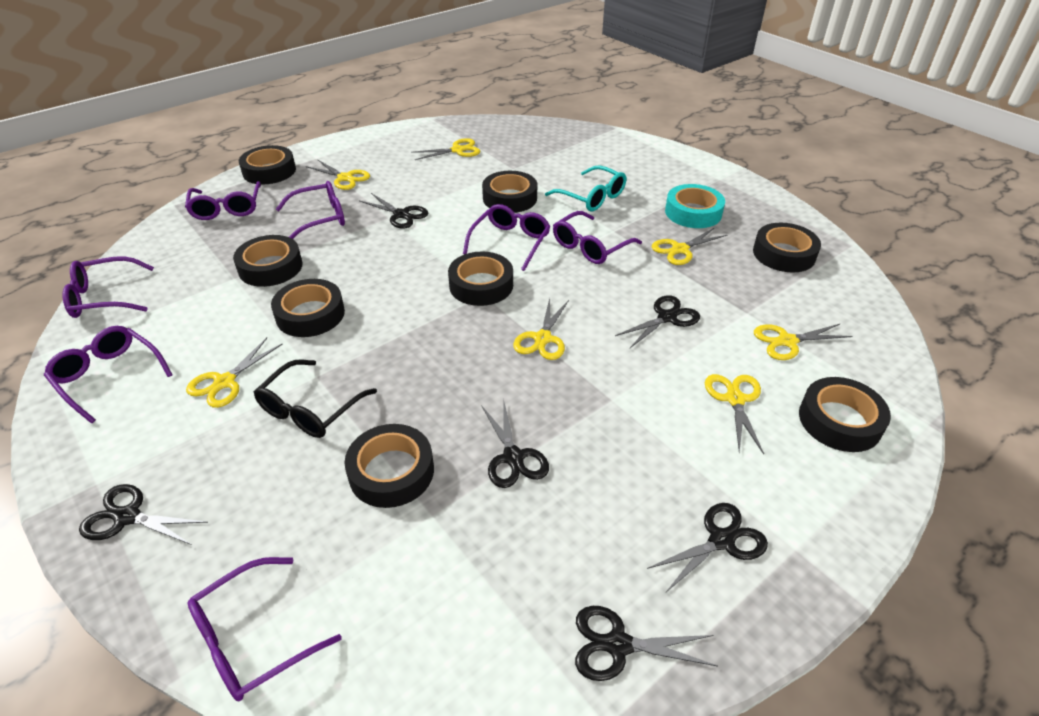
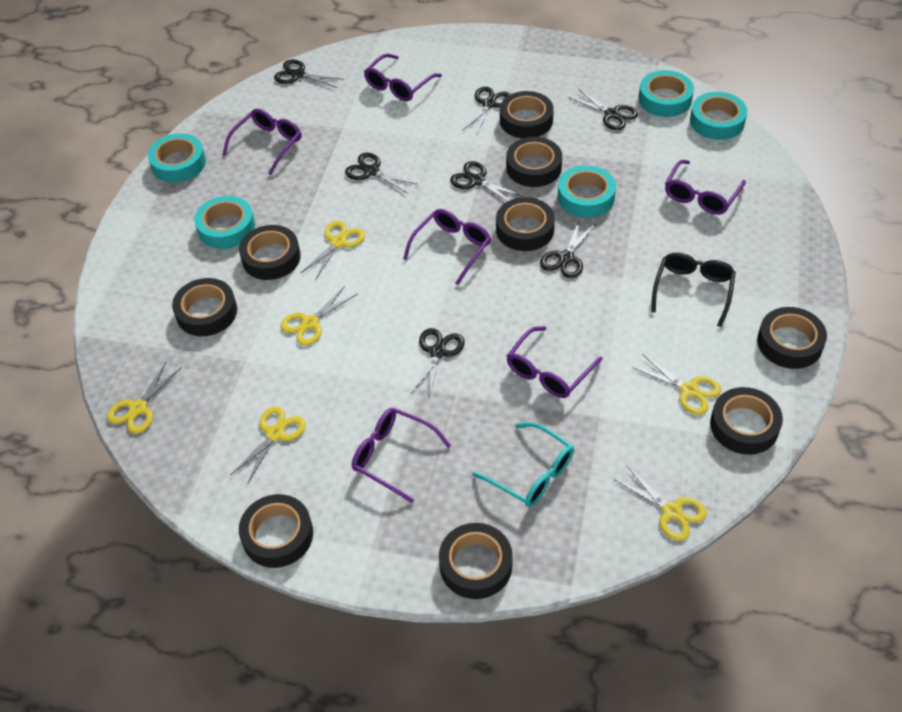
black scissors: [79,484,208,545] [360,193,428,229] [481,402,549,488] [575,606,718,681] [615,295,700,348] [647,503,768,592] = 6 -> [274,60,342,88] [345,152,417,194] [410,328,465,398] [450,161,523,201] [462,87,511,134] [540,219,596,278] [568,89,638,130] = 7
black tape: [233,235,303,287] [239,145,296,185] [271,279,345,337] [345,424,434,508] [448,251,513,306] [482,171,537,213] [753,223,821,273] [799,377,891,452] = 8 -> [172,278,237,336] [239,225,301,280] [239,494,313,568] [439,523,513,599] [496,197,555,251] [500,91,554,138] [506,137,562,187] [710,387,783,455] [757,307,827,369] = 9
purple glasses: [44,326,173,423] [62,256,154,318] [185,181,261,220] [188,557,342,702] [276,181,345,239] [463,204,551,271] [553,211,642,264] = 7 -> [223,109,301,175] [352,408,451,503] [364,54,442,101] [403,209,491,285] [507,326,603,398] [665,160,746,215] = 6
turquoise tape: [665,184,725,228] = 1 -> [148,133,206,183] [194,196,255,249] [558,165,616,218] [639,70,694,117] [690,92,747,140] = 5
yellow scissors: [186,338,282,408] [306,159,370,190] [411,138,480,160] [513,298,569,360] [651,227,727,265] [705,374,764,454] [754,324,852,360] = 7 -> [107,361,182,433] [231,406,306,484] [280,286,357,346] [301,221,365,280] [614,466,707,541] [632,354,721,415] = 6

